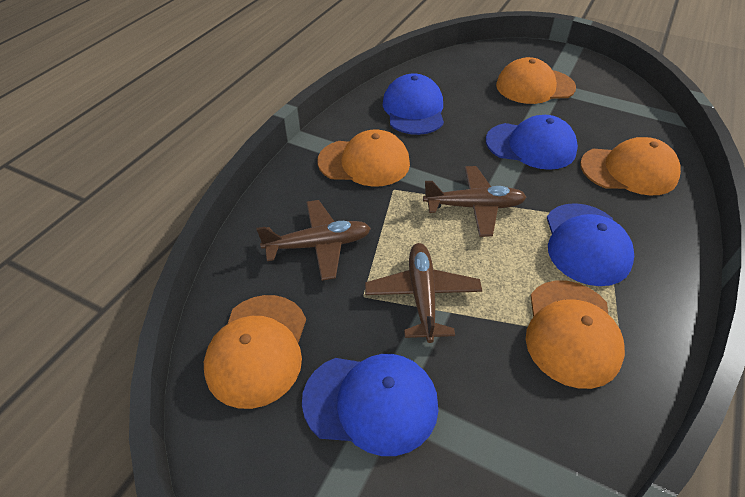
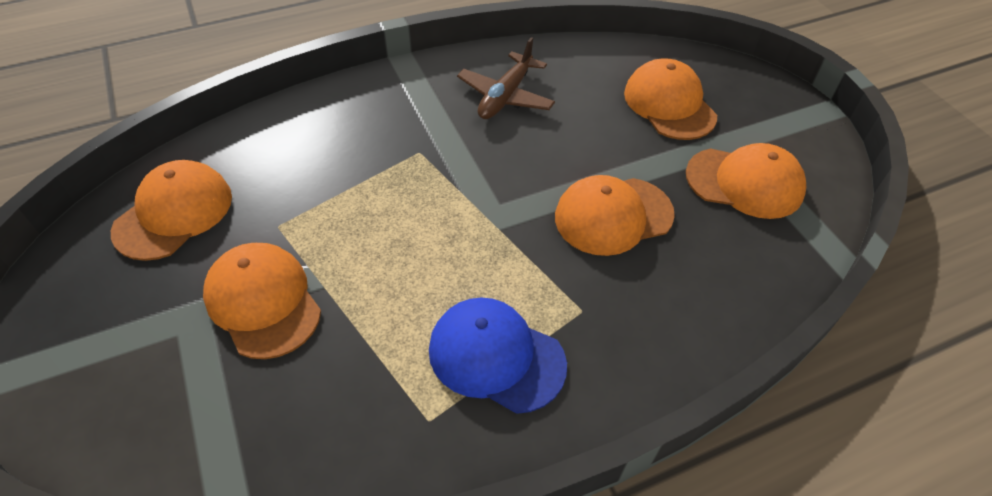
blue cap: [302,354,438,456] [383,73,444,135] [486,115,578,170] [547,203,634,286] = 4 -> [429,298,567,414] = 1
brown plane: [256,200,371,281] [365,243,482,343] [423,166,526,237] = 3 -> [457,37,555,119] = 1

